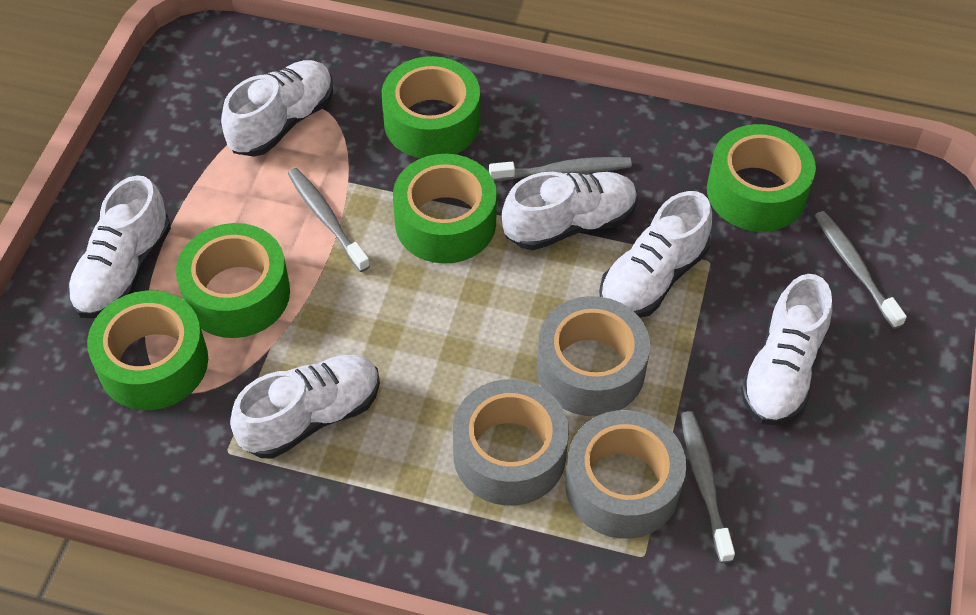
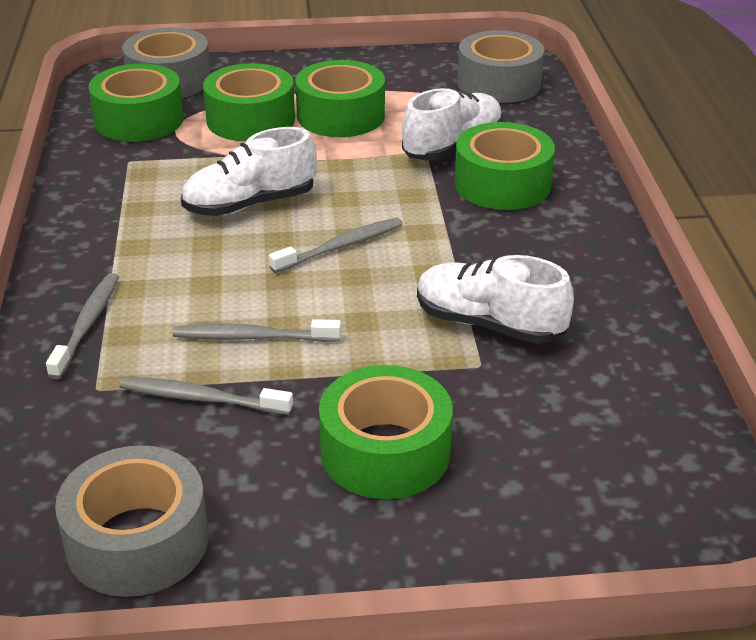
white shoe: [67,175,171,318] [221,60,333,157] [230,355,380,459] [502,172,637,250] [599,191,712,318] [741,274,832,425] = 6 -> [181,127,317,216] [402,88,503,161] [417,255,574,344] = 3

